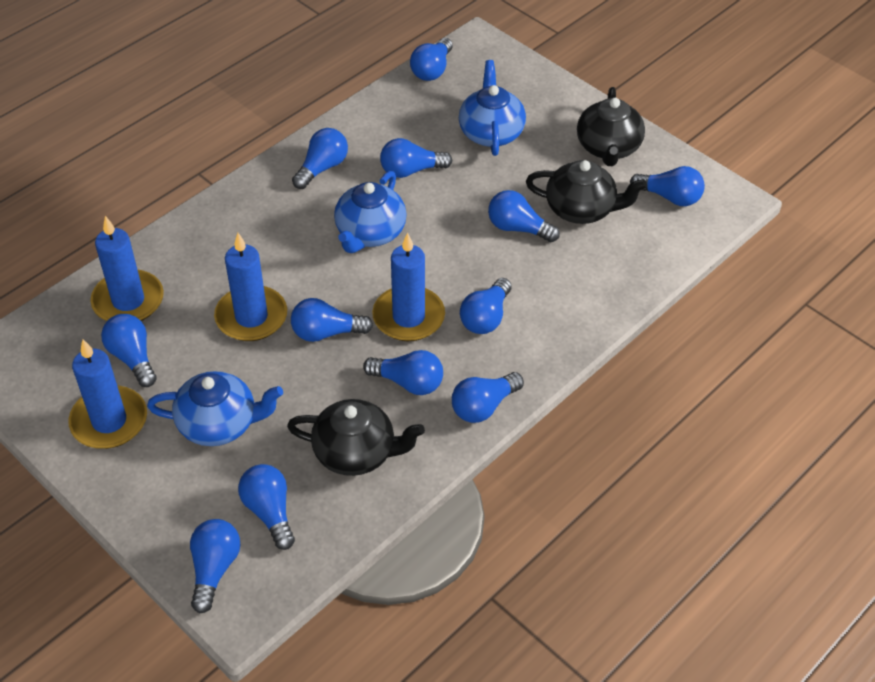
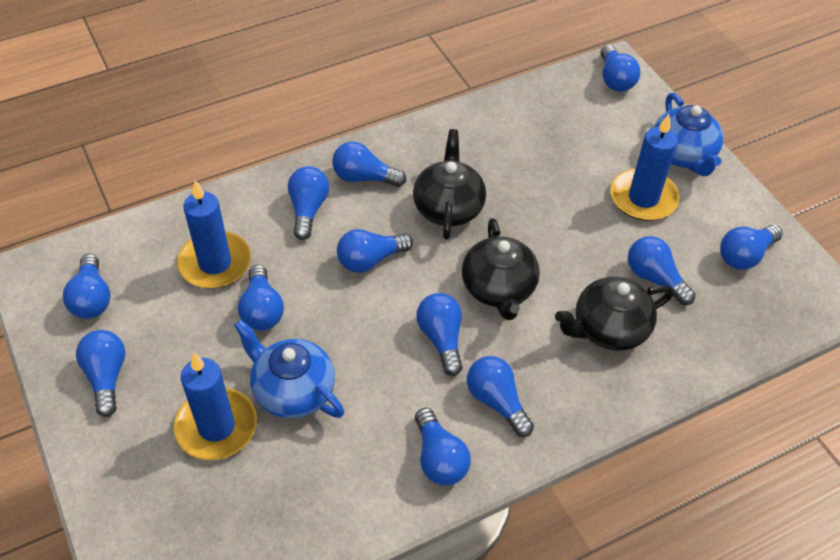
blue candle: [68,340,147,449] [91,216,164,321] [214,233,287,341] [372,232,445,341] = 4 -> [174,352,257,460] [177,180,251,289] [610,114,680,221] = 3
blue teapot: [147,371,283,446] [334,171,407,253] [459,60,526,156] = 3 -> [234,319,344,419] [654,93,723,176] = 2

